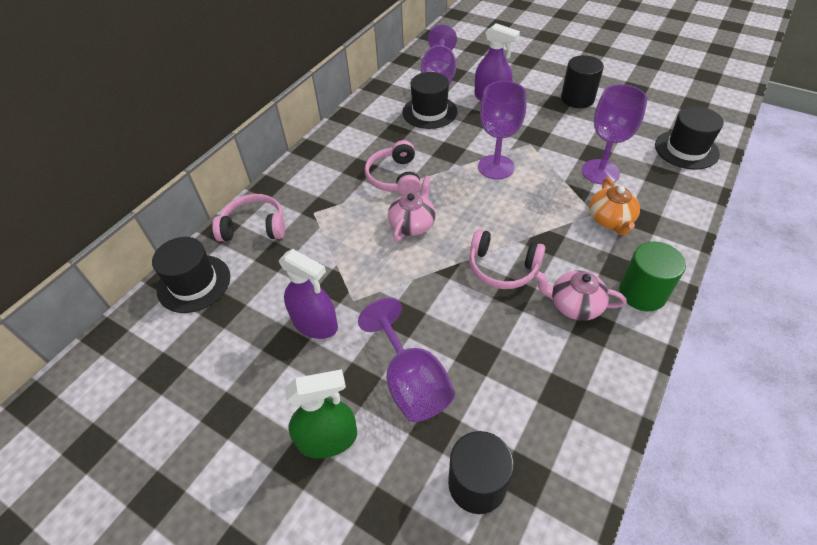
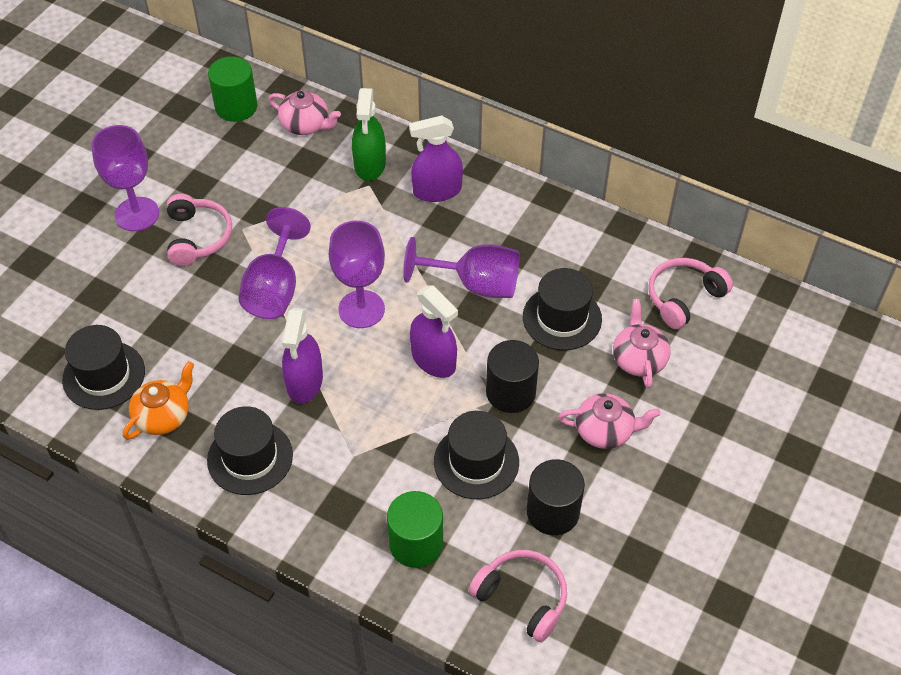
black hat: [152,237,230,313] [402,72,457,129] [655,106,724,169] = 3 -> [62,325,145,410] [207,406,293,495] [434,411,519,499] [523,268,602,350] = 4
green cylinder: [619,242,686,311] = 1 -> [208,56,257,122] [387,491,443,568] = 2
pink teapot: [388,176,436,242] [534,270,627,321] = 2 -> [268,91,341,135] [558,393,660,449] [613,299,671,388] = 3
purple spray bottle: [279,249,338,339] [475,23,520,101] = 2 -> [282,308,323,403] [409,116,463,202] [410,285,458,378] = 3

